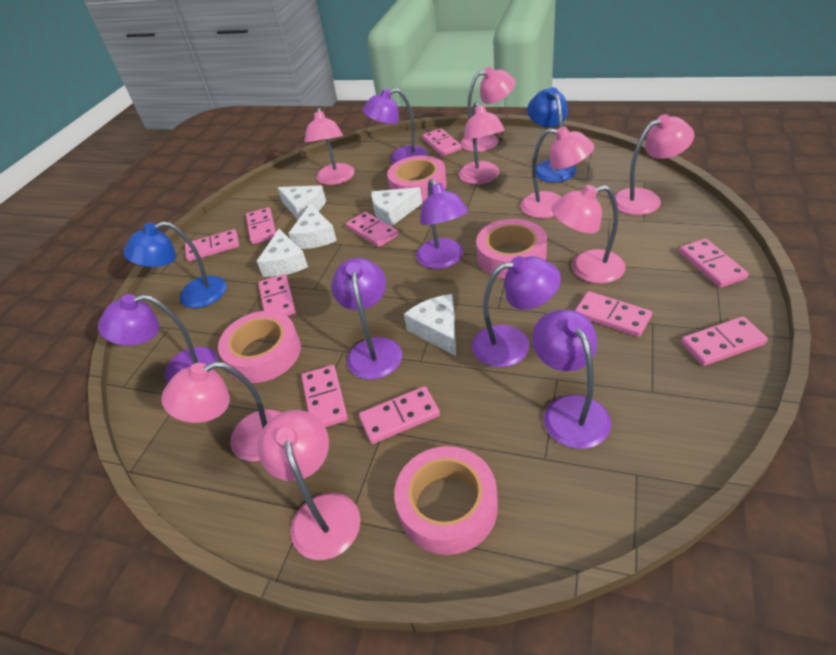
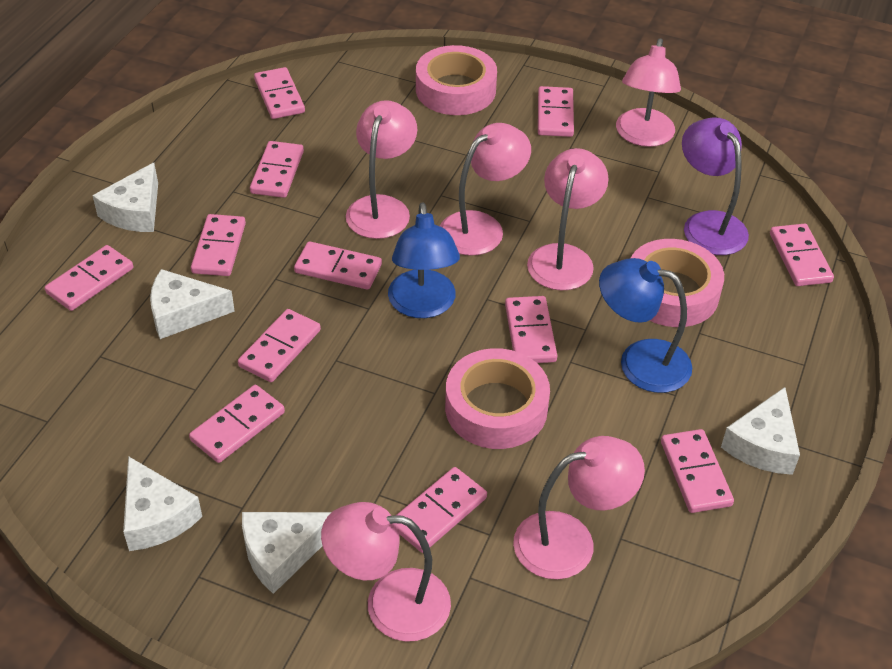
pink domino: [185,229,239,261] [246,207,276,244] [258,274,296,316] [301,365,348,427] [346,212,399,247] [359,386,440,444] [423,128,462,156] [575,291,652,337] [679,239,749,288] [681,316,768,366] = 10 -> [45,245,133,311] [189,385,285,463] [191,214,246,276] [238,309,321,382] [250,141,304,198] [254,67,305,119] [294,241,382,290] [396,467,487,553] [505,296,557,363] [538,86,574,137] [661,429,734,513] [770,224,834,286] = 12
pink lamp: [161,362,281,461] [258,410,361,560] [304,108,355,185] [459,102,505,184] [461,67,516,152] [520,126,594,218] [551,185,626,283] [615,114,694,215] = 8 -> [321,502,451,642] [346,100,417,239] [440,123,531,256] [513,436,645,580] [527,148,608,291] [616,38,681,147] = 6
pink tape: [218,311,301,383] [387,155,447,202] [394,446,498,555] [476,219,547,279] = 4 -> [416,45,497,115] [445,348,550,449] [631,239,724,327] = 3
purple lamp: [98,294,218,383] [331,258,402,380] [362,88,428,164] [416,179,468,269] [472,256,561,367] [532,310,611,449] = 6 -> [682,117,749,255] = 1

